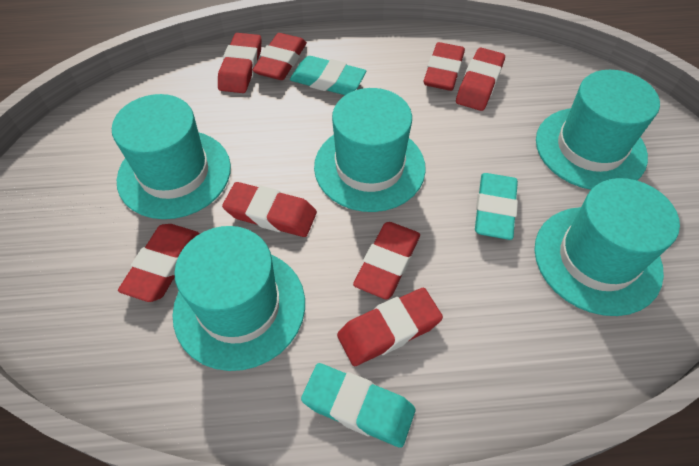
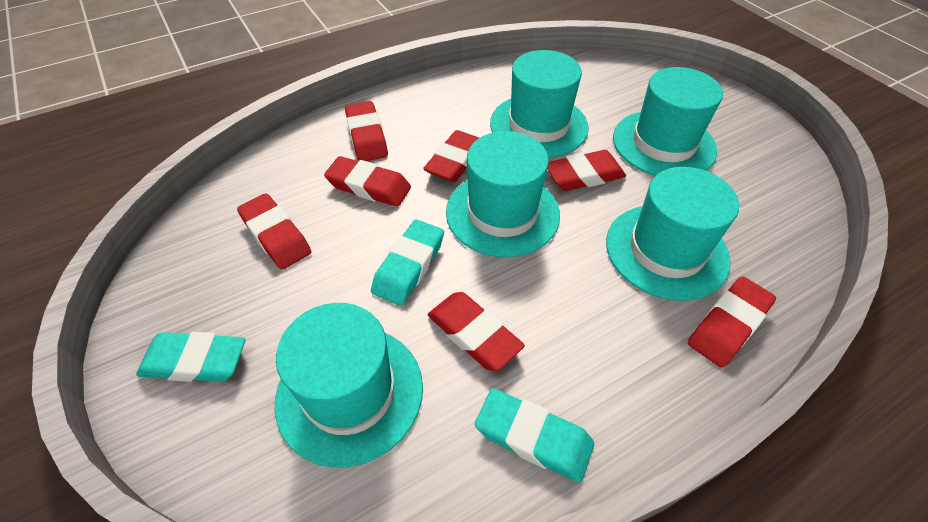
red eraser: [118,224,200,302] [218,33,261,93] [222,182,317,237] [252,33,307,80] [337,288,443,366] [353,222,420,299] [424,42,465,91] [456,48,505,111] = 8 -> [237,194,311,269] [324,156,411,207] [345,101,388,161] [423,130,479,182] [428,292,525,371] [547,150,626,191] [688,276,776,368] = 7

